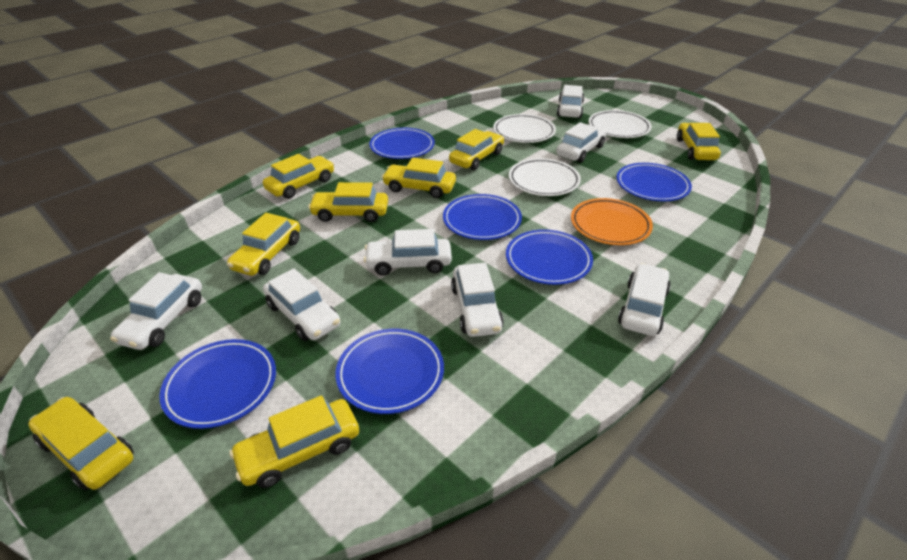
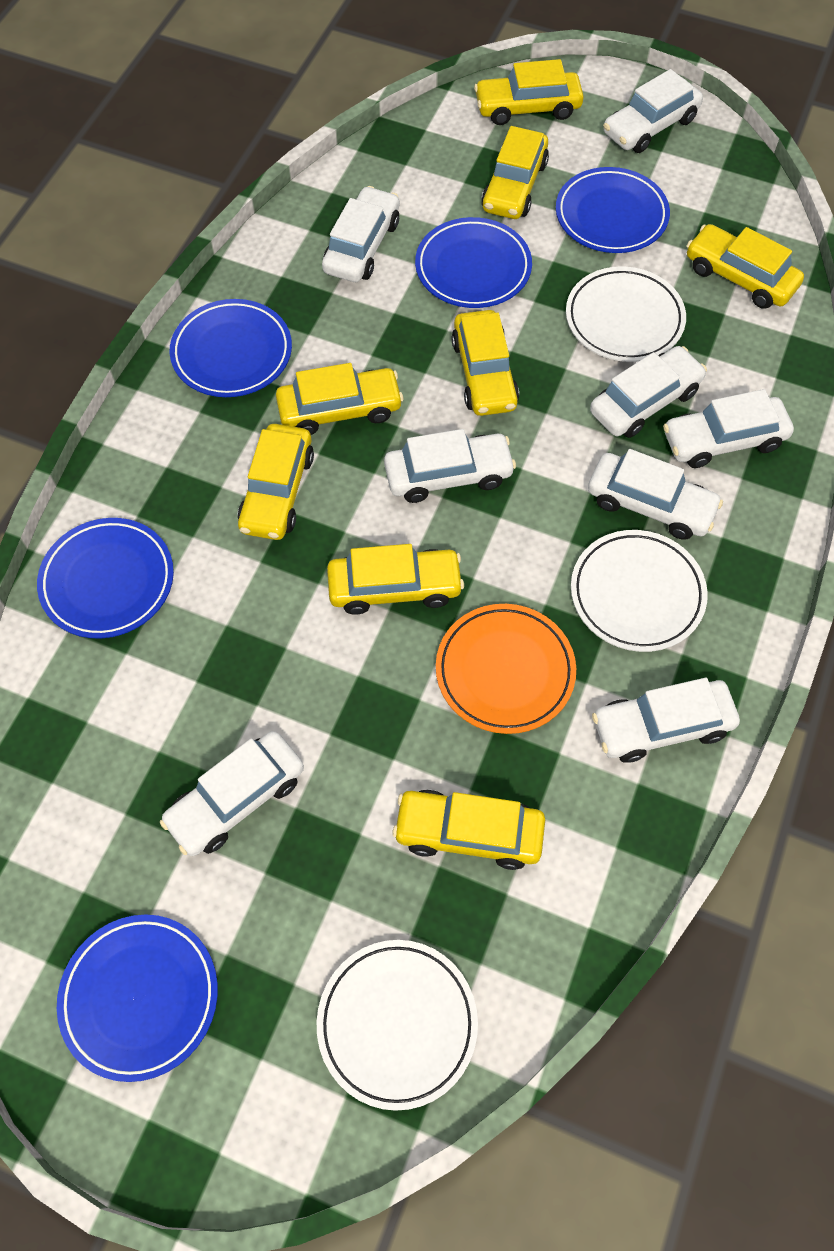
blue plate: [160,339,276,429] [336,329,444,414] [370,128,435,159] [443,194,522,240] [506,229,593,285] [616,163,692,201] = 6 -> [37,518,174,638] [57,915,218,1082] [170,299,292,397] [415,217,532,308] [556,167,670,253] = 5
white car: [110,272,202,350] [263,268,340,341] [364,229,452,276] [451,263,504,337] [556,122,606,163] [557,85,584,118] [618,263,671,336] = 7 -> [160,731,304,856] [322,186,399,282] [384,429,516,503] [588,449,723,540] [590,346,707,438] [592,678,740,763] [603,69,703,153] [663,389,794,468] = 8

